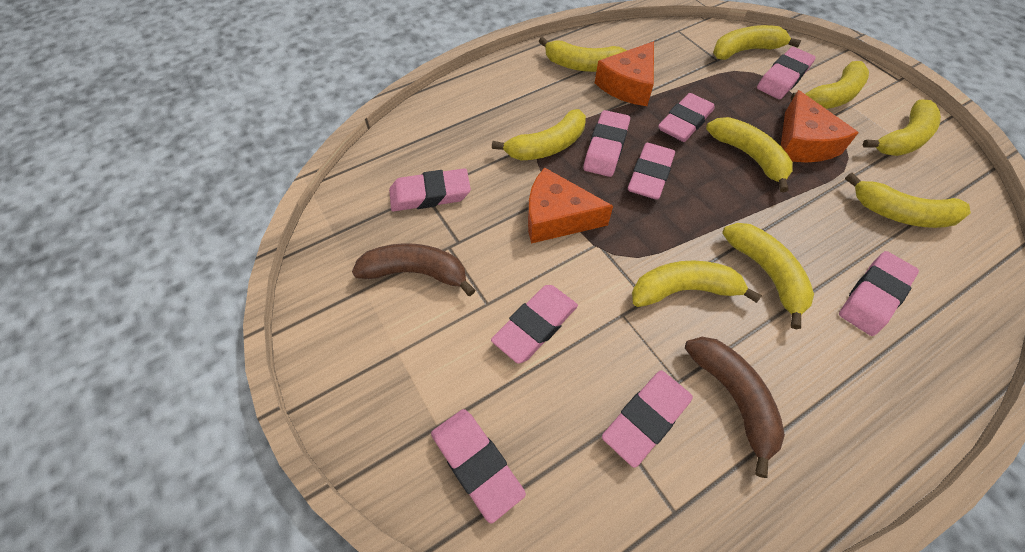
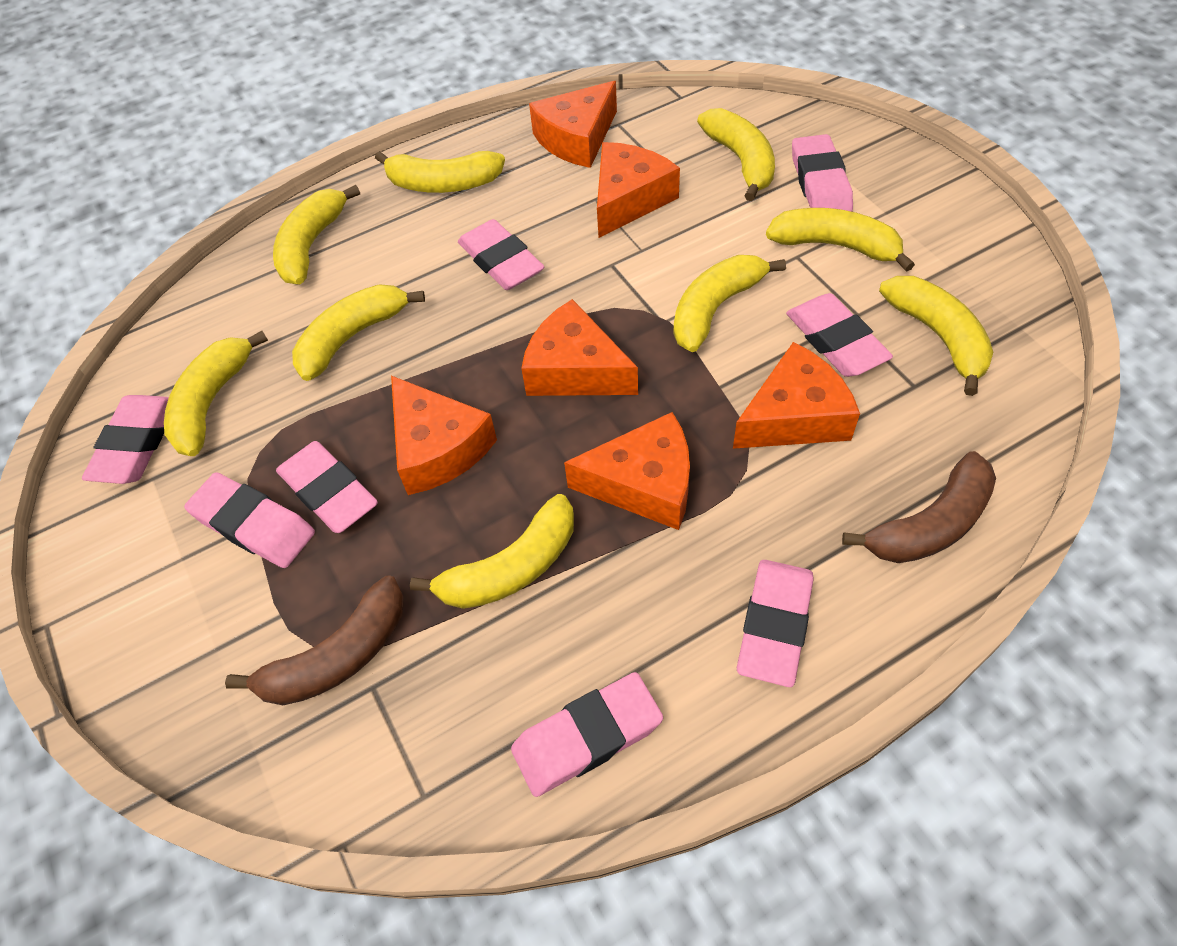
orange cheese: [528,167,613,244] [595,41,654,106] [781,90,859,162] = 3 -> [391,376,497,495] [521,299,638,396] [529,81,617,168] [564,412,690,530] [597,142,680,238] [733,342,860,449] = 6
pink eraser: [389,168,471,211] [431,409,526,524] [491,285,578,363] [583,110,630,177] [602,371,693,468] [628,143,675,200] [658,93,715,142] [757,47,816,99] [839,251,919,336] = 9 -> [82,395,169,484] [184,472,315,568] [276,441,378,533] [458,219,544,290] [511,672,663,797] [737,560,814,687] [786,293,893,377] [792,134,853,212] = 8

